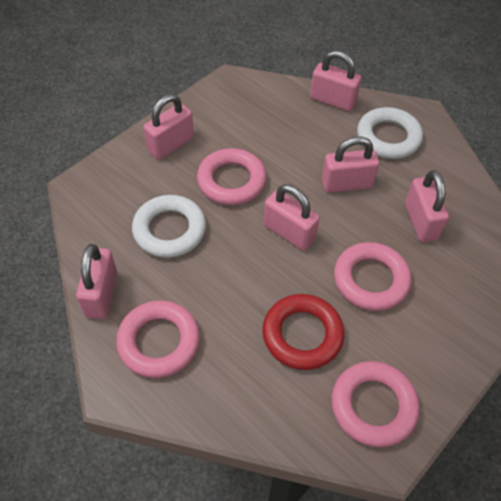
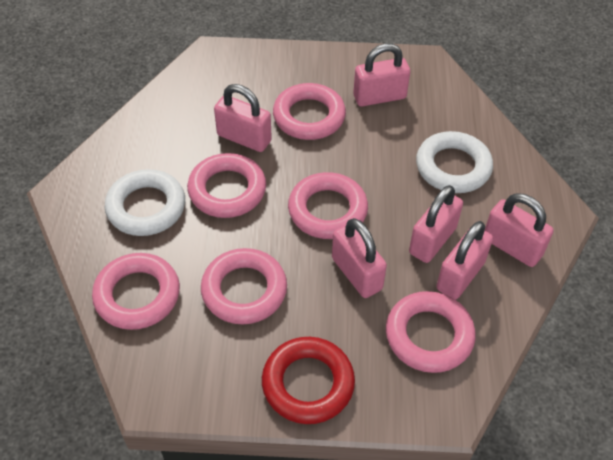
pink ring: [116,300,200,378] [197,148,266,205] [331,361,420,447] [334,242,412,311] = 4 -> [92,253,180,330] [187,153,266,218] [201,248,287,324] [273,83,346,140] [288,172,368,239] [386,291,475,373] = 6

